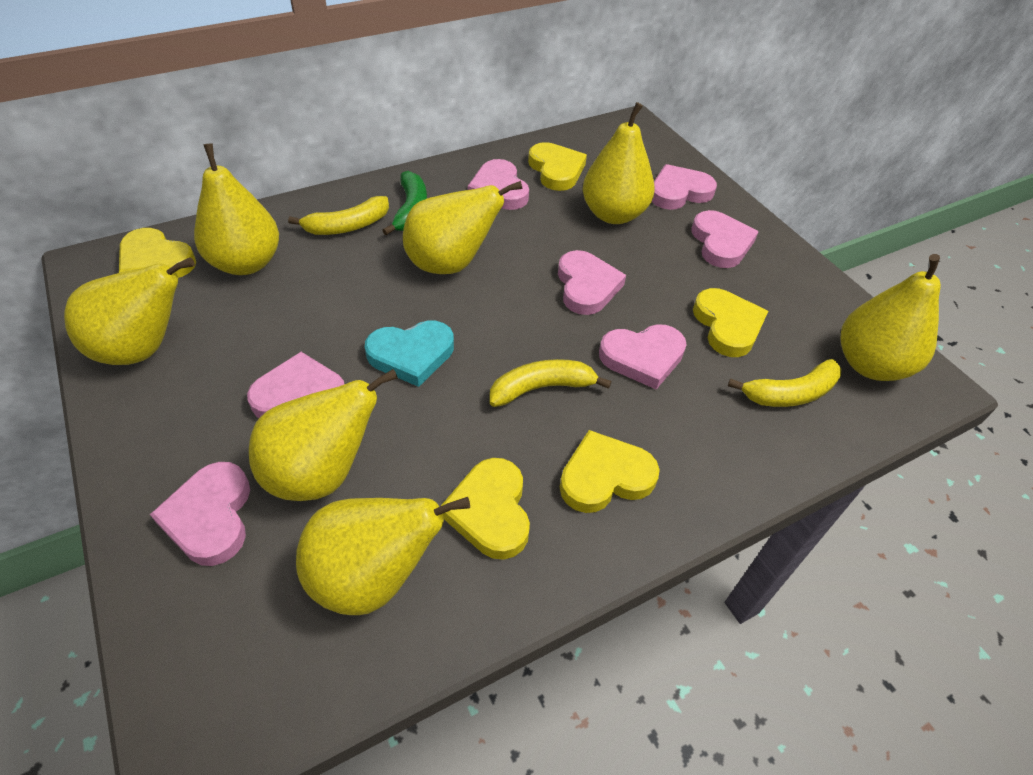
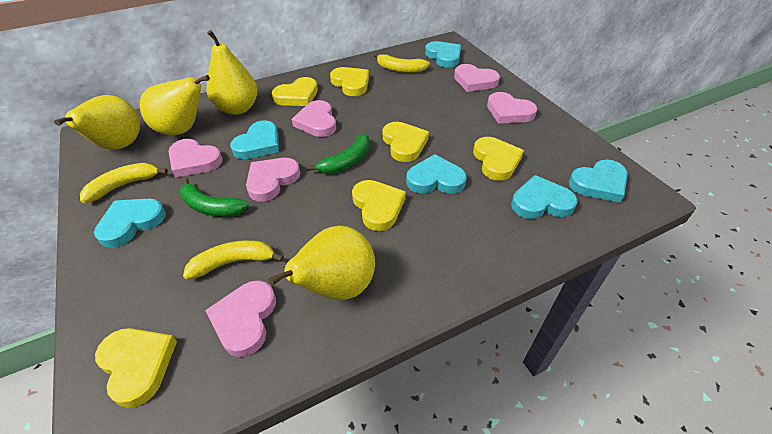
green banana: [382,171,427,235] = 1 -> [180,178,249,217] [307,134,370,174] = 2
pink heart: [150,462,250,566] [247,352,344,418] [468,159,529,210] [558,250,626,315] [599,324,687,389] [652,164,717,210] [691,210,758,268] = 7 -> [168,139,223,178] [205,280,276,357] [246,158,300,202] [292,100,336,137] [454,64,500,92] [487,92,537,124] = 6
turquoise heart: [365,321,454,387] = 1 -> [94,199,166,248] [230,120,279,159] [406,154,467,194] [425,41,461,68] [511,175,578,219] [569,160,628,203] = 6
yellow heart: [119,228,196,278] [441,458,530,560] [528,142,587,191] [560,430,660,513] [693,288,768,357] = 5 -> [95,328,177,408] [272,77,318,106] [330,67,369,96] [352,180,406,231] [383,122,429,162] [473,137,524,181] = 6
yellow pear: [64,257,195,365] [194,144,279,275] [249,369,398,501] [296,497,470,615] [403,181,523,274] [582,102,655,224] [840,254,941,381] = 7 -> [54,95,140,150] [140,75,210,135] [206,30,258,115] [268,226,375,300] = 4

